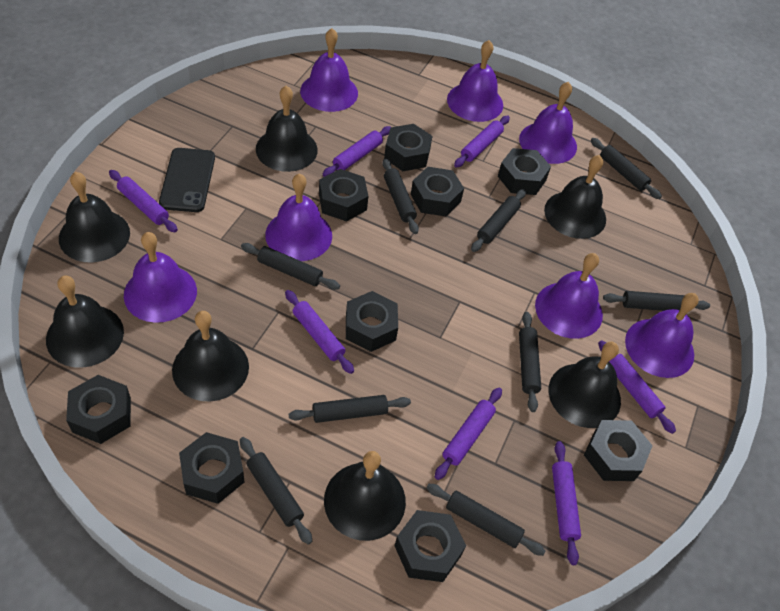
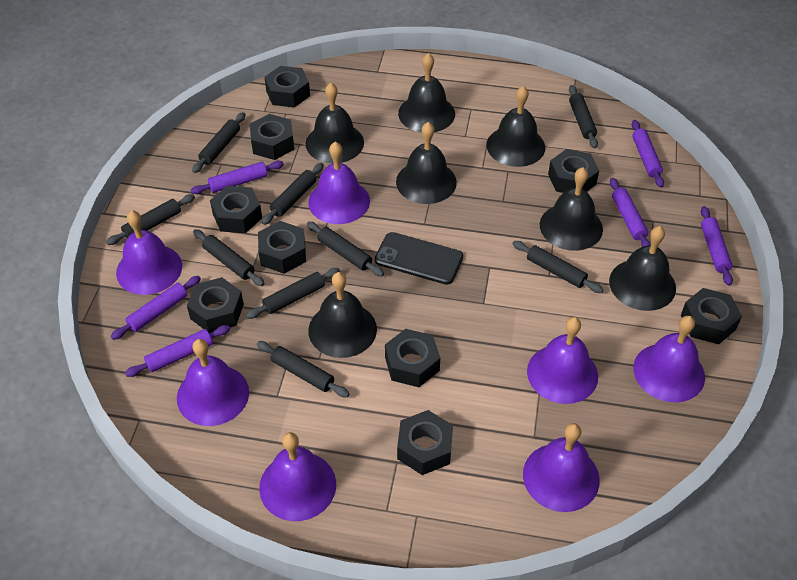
purple rolling pin: [109,170,178,232] [285,290,354,374] [323,126,391,177] [435,388,502,480] [454,116,510,167] [552,441,581,565] [598,340,676,434] = 7 -> [111,276,201,340] [125,325,230,377] [191,161,284,194] [610,178,651,247] [632,120,664,188] [701,206,733,286] = 6

